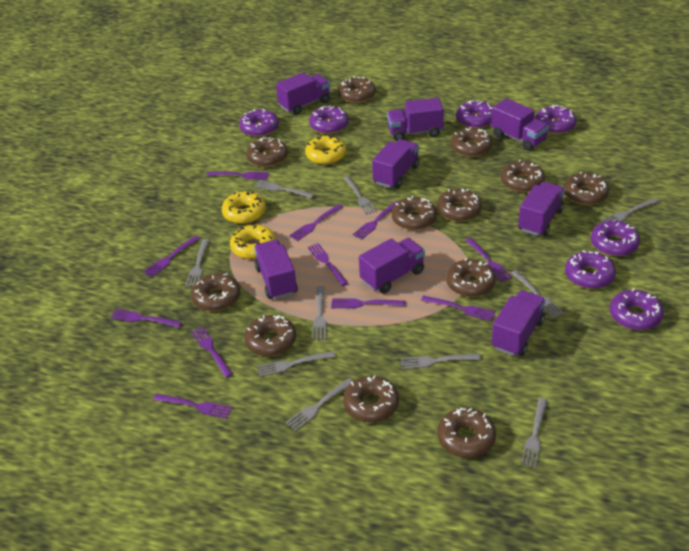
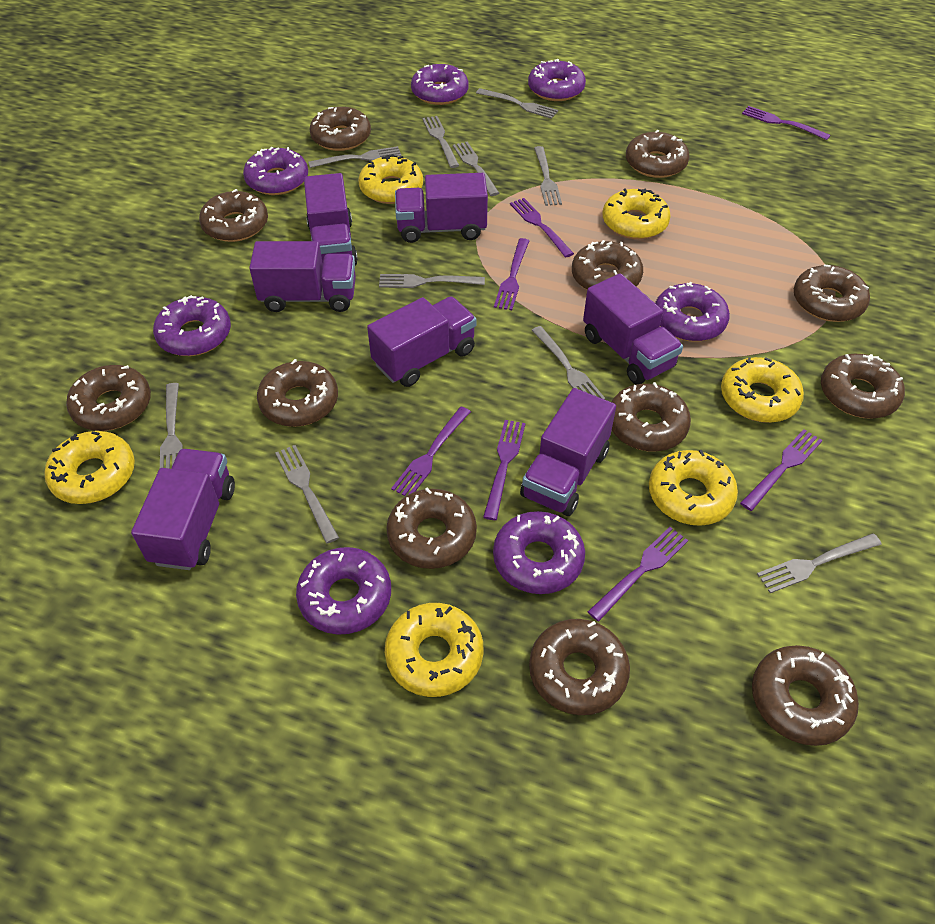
purple fork: [111,309,182,328] [143,236,200,277] [153,394,232,419] [191,327,233,378] [207,171,269,180] [289,204,343,241] [308,243,348,286] [331,298,406,308] [353,201,398,239] [421,295,496,321] [465,238,512,283] = 11 -> [391,407,471,496] [483,420,525,520] [494,238,529,310] [510,198,574,258] [588,527,688,621] [740,429,823,511] [742,106,830,140] = 7
purple truck: [254,240,298,299] [276,73,330,115] [359,238,425,294] [372,139,419,189] [387,98,444,141] [491,98,549,151] [492,290,546,356] [518,182,565,236] = 8 -> [131,449,235,570] [249,241,356,312] [304,173,358,265] [367,296,477,387] [395,173,488,243] [520,388,616,516] [583,273,683,385] = 7
yellow donut: [222,191,266,224] [230,224,276,259] [305,135,346,165] = 3 -> [45,431,135,504] [358,154,423,204] [385,603,483,697] [603,188,671,239] [649,450,738,526] [721,357,804,423] = 6

